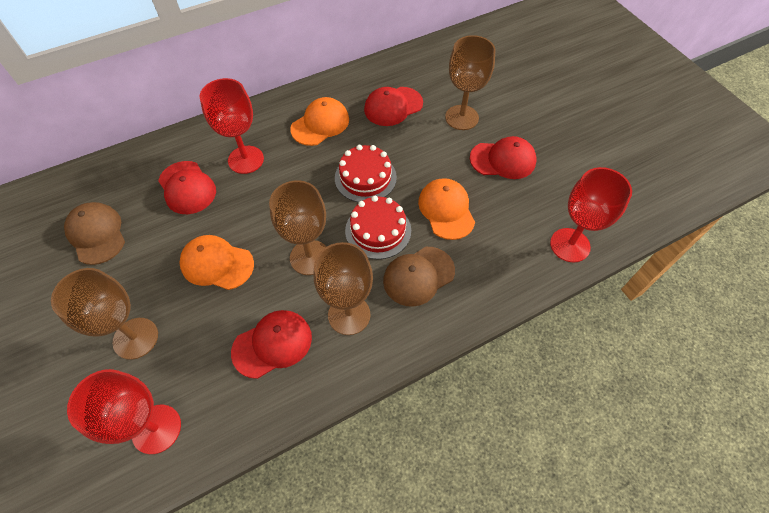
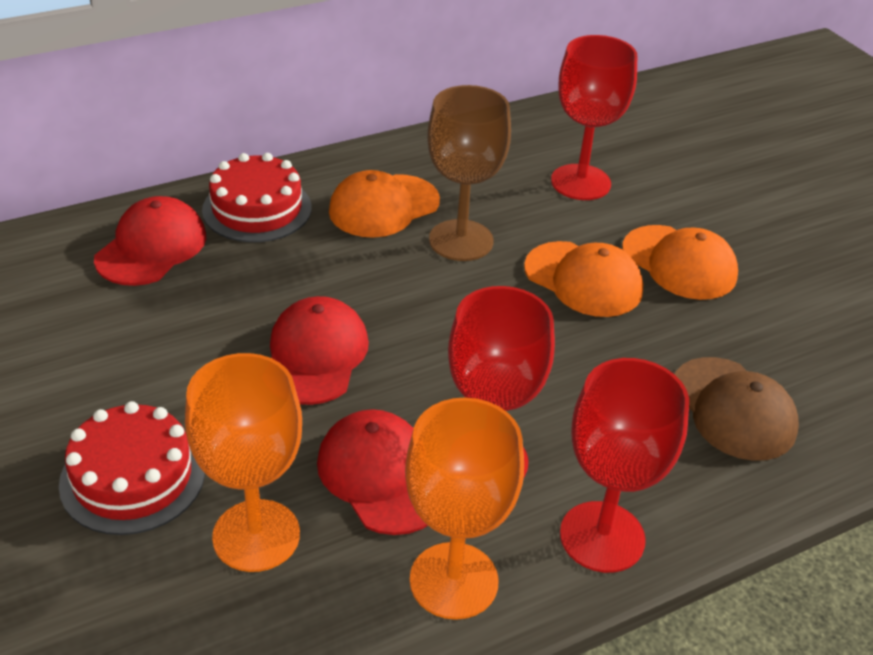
brown cap: [64,202,125,265] [383,247,455,307] = 2 -> [675,357,799,461] = 1
brown goblet: [51,268,158,360] [269,180,326,275] [314,242,373,335] [445,35,495,130] = 4 -> [427,85,511,261] = 1
orange goblet: none = 0 -> [185,353,302,572] [405,398,524,620] = 2
red cap: [158,161,216,214] [231,310,312,379] [364,87,423,126] [470,136,536,179] = 4 -> [94,196,207,286] [270,296,369,405] [317,409,428,535] = 3

